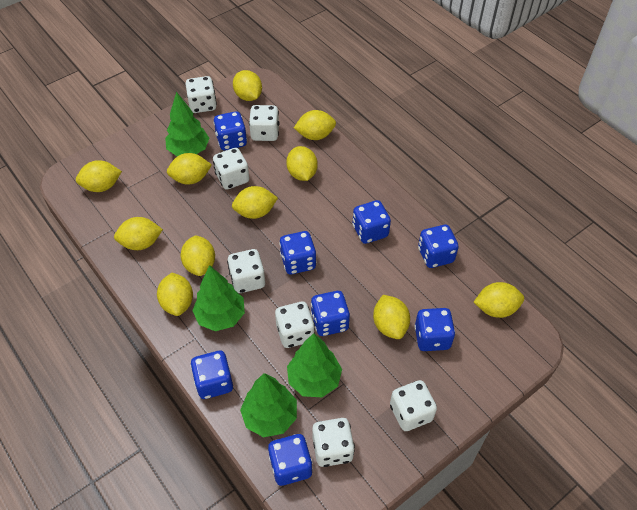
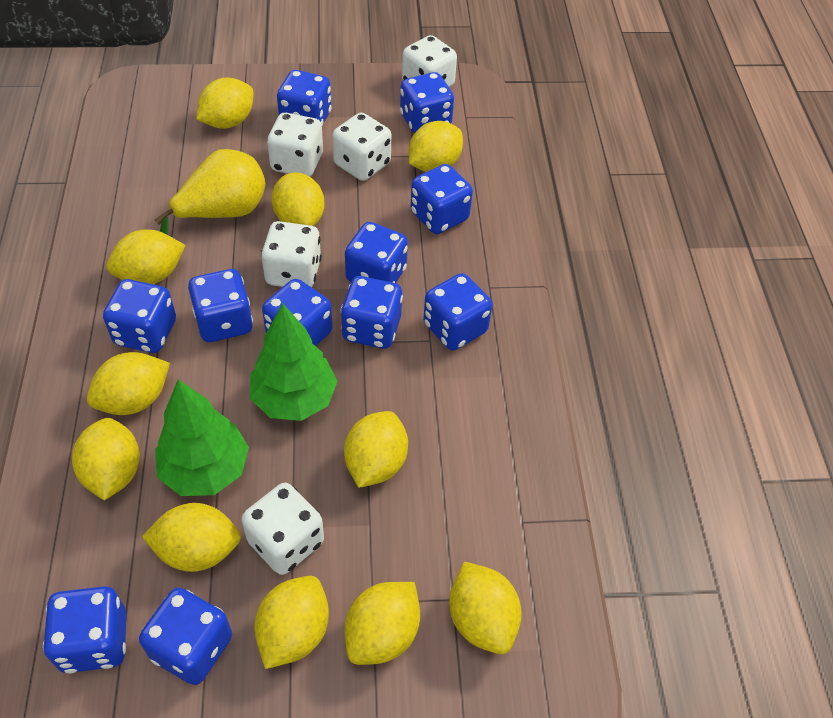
blue dice: [190,351,233,399] [213,111,247,150] [268,434,313,486] [279,231,316,274] [311,291,350,336] [353,200,391,244] [414,308,455,351] [418,225,459,268] = 8 -> [43,586,126,673] [103,279,176,353] [139,588,232,685] [188,269,253,342] [262,279,332,346] [277,70,332,125] [340,276,403,349] [345,222,408,283] [400,72,454,134] [411,164,473,234] [423,273,492,350] = 11
green tree: [165,92,209,156] [192,265,245,331] [240,373,297,437] [287,333,342,397] = 4 -> [155,379,249,496] [250,303,337,421] = 2
white dice: [185,76,217,113] [213,148,249,190] [227,249,265,293] [249,105,279,141] [275,301,315,348] [312,418,355,467] [390,380,437,431] = 7 -> [241,483,324,575] [261,221,322,287] [267,113,323,177] [332,113,392,181] [402,35,457,87] = 5
yellow pear: none = 0 -> [155,149,265,234] = 1

